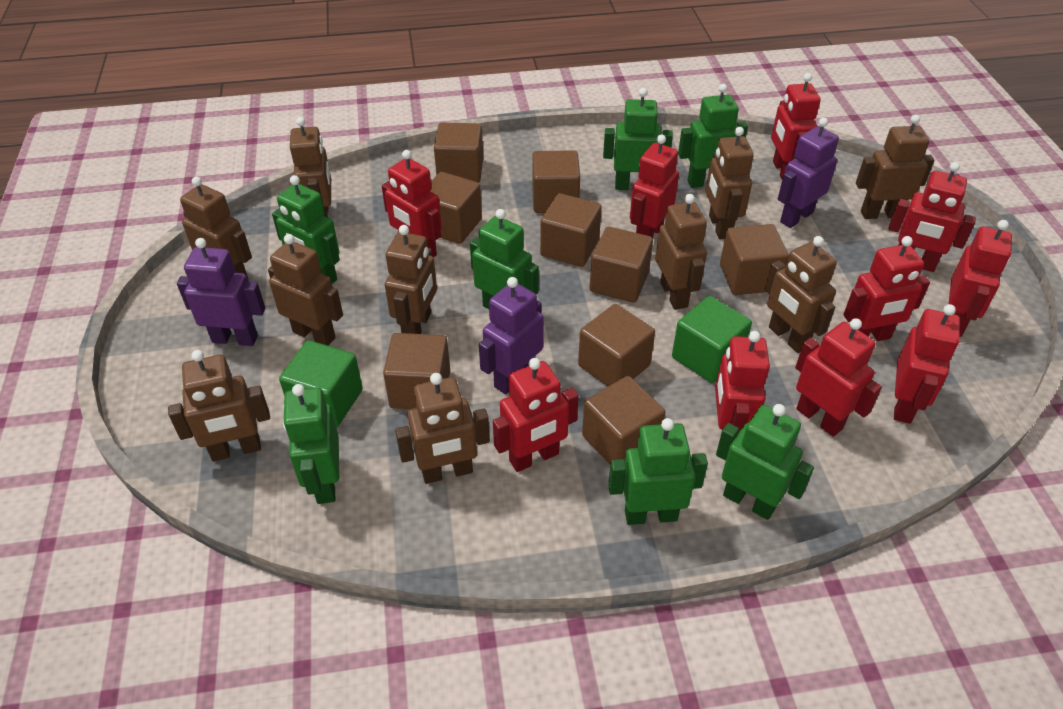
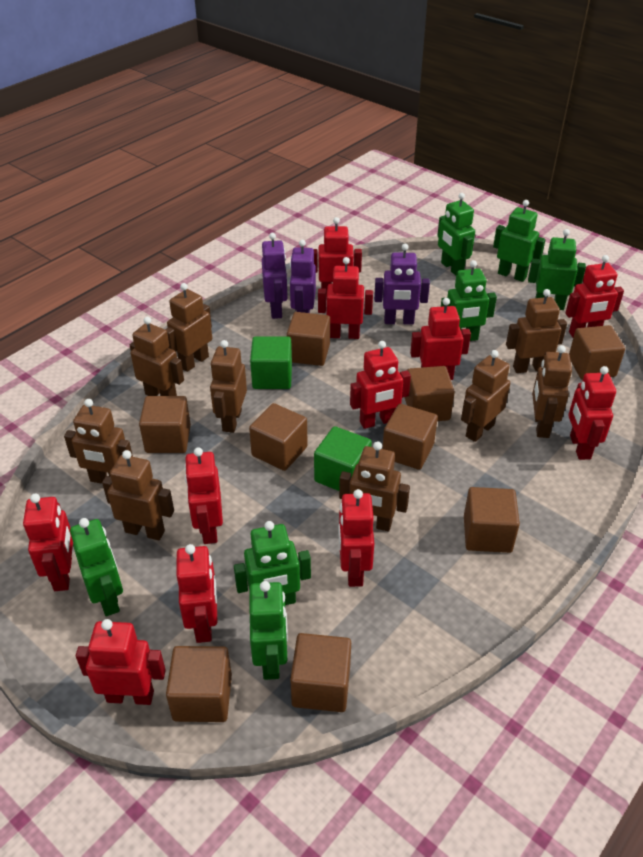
brown robot: [168,350,270,461] [180,176,252,281] [268,234,343,346] [290,117,331,217] [385,225,437,334] [395,373,490,484] [655,194,707,310] [705,127,754,239] [765,236,837,353] [856,115,935,219] = 10 -> [64,399,133,483] [102,450,174,540] [130,317,184,396] [165,283,212,372] [210,340,247,433] [339,441,410,531] [461,350,510,442] [506,289,567,373] [532,345,572,438] = 9
red robot: [382,150,442,258] [493,358,579,472] [630,135,679,238] [715,331,770,433] [771,73,821,179] [795,318,882,437] [843,236,930,341] [888,162,976,272] [894,304,960,424] [949,220,1012,337] = 10 -> [23,494,73,591] [76,619,166,705] [177,544,217,643] [184,447,223,544] [314,217,362,297] [318,257,373,339] [338,489,374,587] [350,341,411,429] [410,298,471,380] [565,255,624,337] [568,366,616,460] = 11

